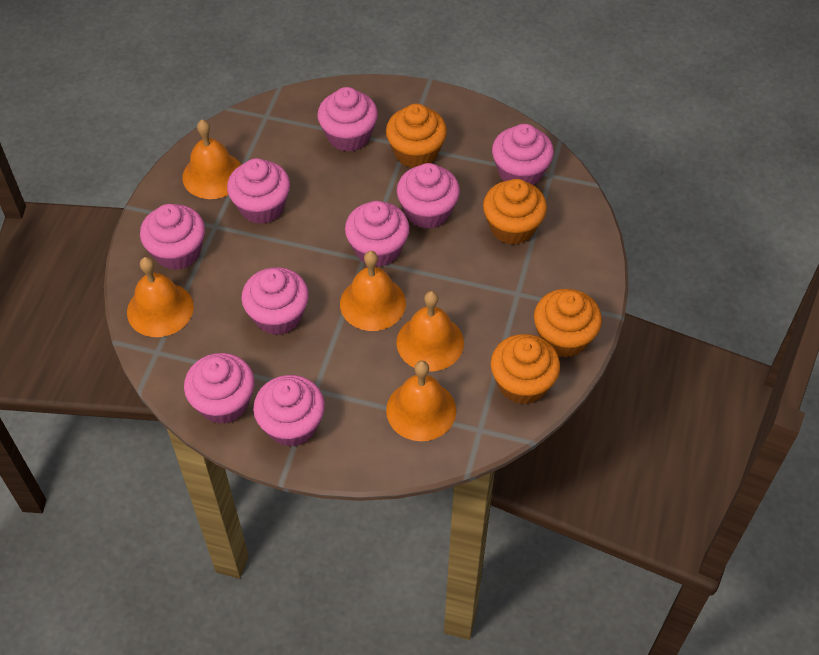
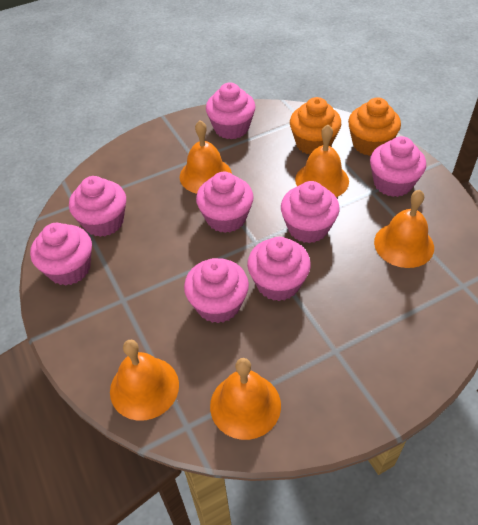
orange cupcake: [386,104,447,168] [483,179,547,245] [490,334,560,404] [534,289,602,357] = 4 -> [290,97,341,154] [348,97,401,156] = 2
pink cupcake: [140,204,205,270] [184,353,255,424] [227,158,290,224] [241,267,309,335] [253,375,325,447] [317,87,378,152] [345,201,410,267] [397,163,460,229] [492,124,554,185] = 9 -> [30,223,92,286] [69,176,126,237] [184,258,249,323] [196,172,254,233] [206,82,256,139] [247,237,311,301] [281,181,340,243] [370,136,426,197] = 8

